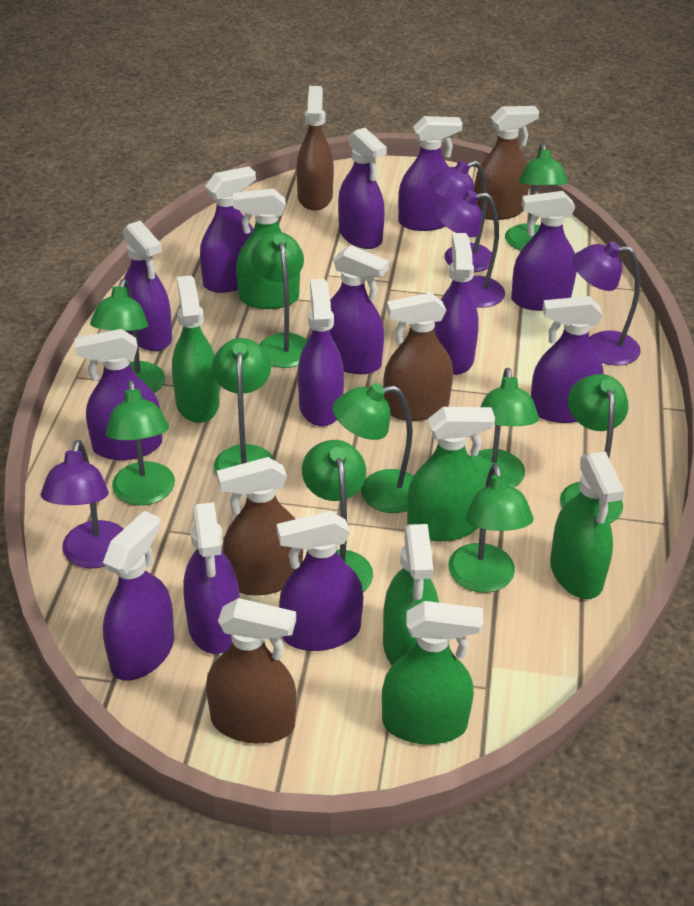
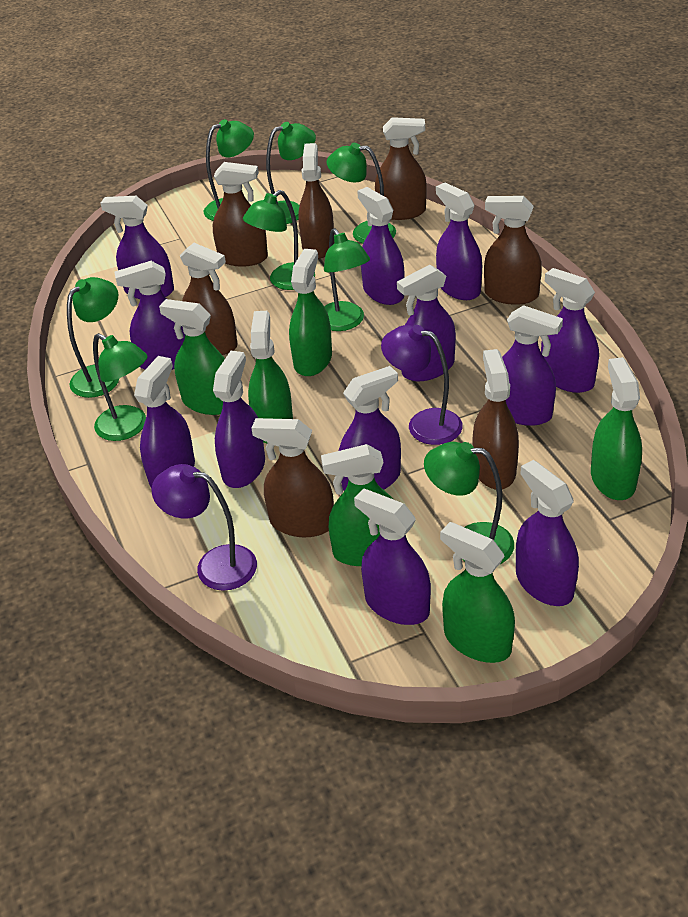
brown spray bottle: [206,598,296,744] [217,457,303,596] [297,86,334,210] [383,293,453,421] [474,106,539,220] = 5 -> [180,243,238,355] [213,162,268,267] [251,418,334,537] [298,143,334,259] [375,117,427,220] [473,349,519,489] [484,196,542,305] = 7
green lamp: [90,279,165,393] [106,380,175,505] [212,338,275,475] [251,232,308,368] [302,440,373,592] [333,383,414,513] [448,464,533,593] [469,368,539,487] [505,143,568,251] [560,374,629,523] = 10 -> [67,277,119,398] [93,333,148,441] [204,119,254,221] [243,190,315,290] [266,122,316,224] [324,228,370,331] [326,143,396,244] [424,442,514,564] = 8
purple lamp: [41,440,123,569] [428,161,492,272] [434,190,505,308] [572,242,641,366] = 4 -> [151,464,257,591] [381,325,463,445] = 2
purple spray bottle: [74,329,162,460] [103,511,174,681] [123,221,172,351] [184,502,240,654] [200,167,256,293] [277,511,363,651] [298,279,344,426] [330,245,389,374] [338,128,387,249] [398,116,463,231] [434,233,479,375] [511,191,577,311] [531,296,604,423] = 13 -> [100,196,174,299] [114,261,185,370] [134,356,195,489] [213,351,265,488] [339,366,401,491] [354,488,431,625] [357,187,405,305] [397,265,456,381] [436,183,482,300] [502,305,563,426] [516,460,579,606] [541,268,599,393] = 12

